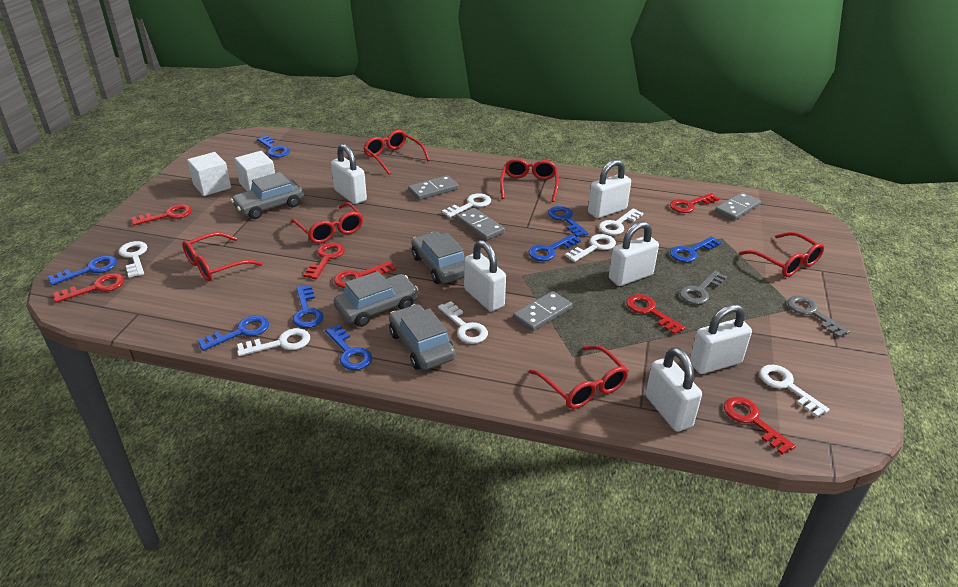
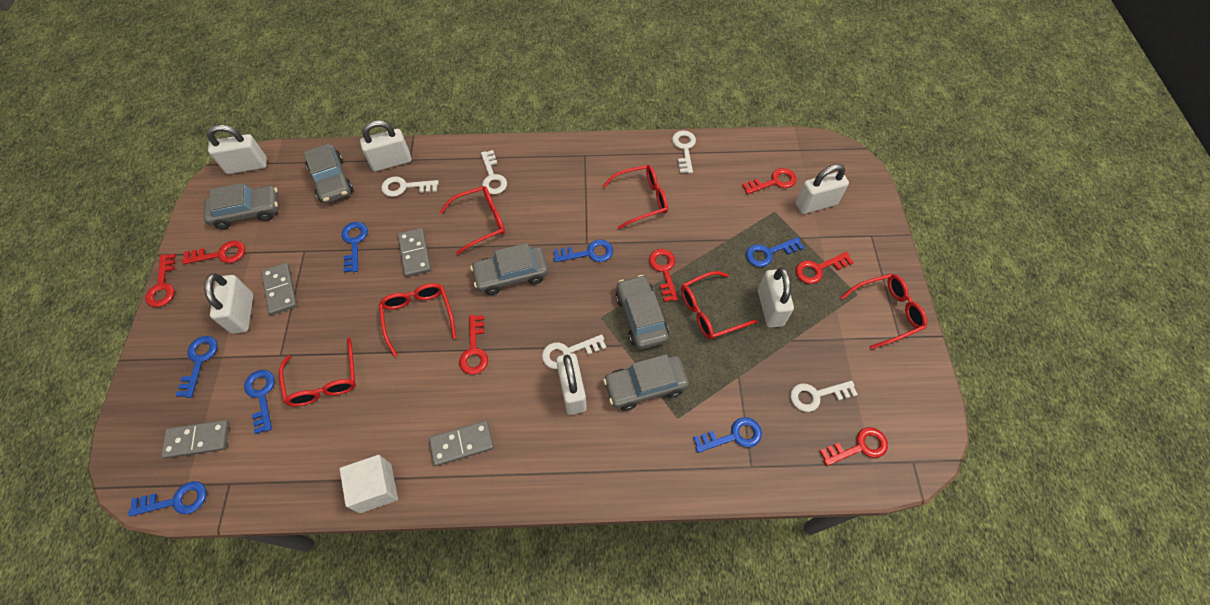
blue key: [48,256,117,285] [197,315,269,351] [257,136,290,158] [293,285,324,328] [325,324,372,370] [528,234,581,261] [548,206,589,237] [670,236,721,262] = 8 -> [128,481,207,517] [176,336,218,398] [244,370,275,434] [341,222,368,273] [554,239,613,262] [693,417,762,453] [746,237,804,267] = 7
grey car: [231,172,304,219] [334,271,419,327] [389,304,456,370] [411,232,465,284] = 4 -> [204,183,278,229] [304,144,353,204] [470,243,548,295] [603,354,689,411] [616,275,669,349] = 5
grey key: [680,271,727,305] [787,295,850,338] = 2 -> none = 0
white cube: [187,152,231,196] [234,151,275,191] = 2 -> [339,455,398,513] = 1
white key: [119,241,147,278] [237,328,310,356] [438,301,488,344] [442,193,491,218] [565,234,616,262] [599,208,643,235] [759,365,830,417] = 7 -> [381,176,439,197] [481,150,507,194] [542,334,606,369] [672,130,696,173] [790,381,858,412] = 5

